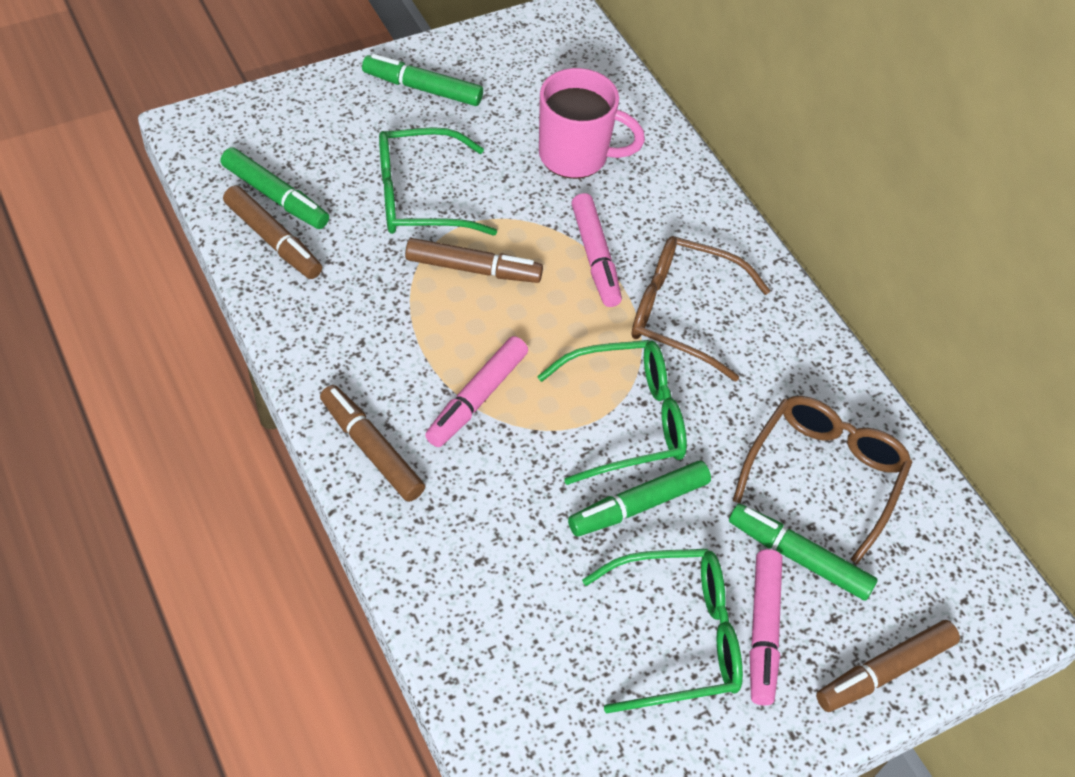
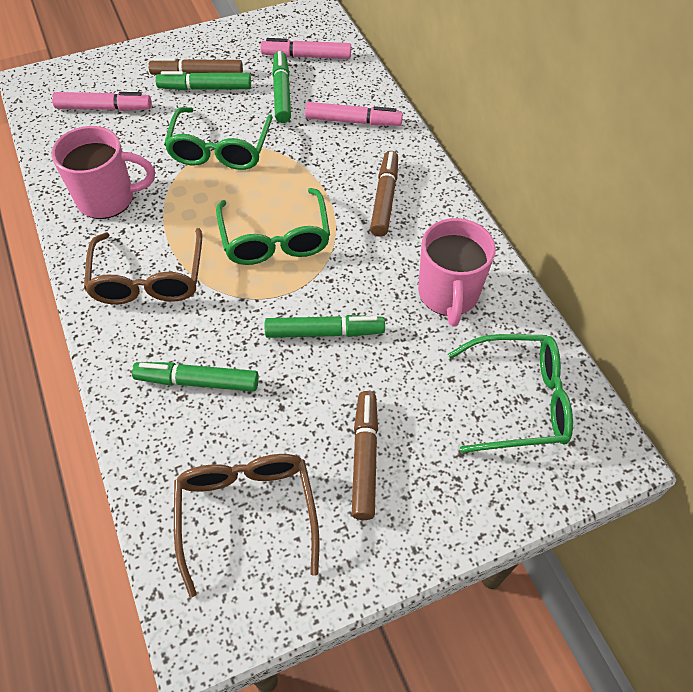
brown marker: [223,185,322,279] [320,385,425,502] [405,238,543,283] [816,620,960,712] = 4 -> [148,58,243,75] [352,391,378,520] [370,151,398,237] = 3
pink mug: [539,68,645,179] = 1 -> [51,126,155,219] [418,218,496,327] = 2

